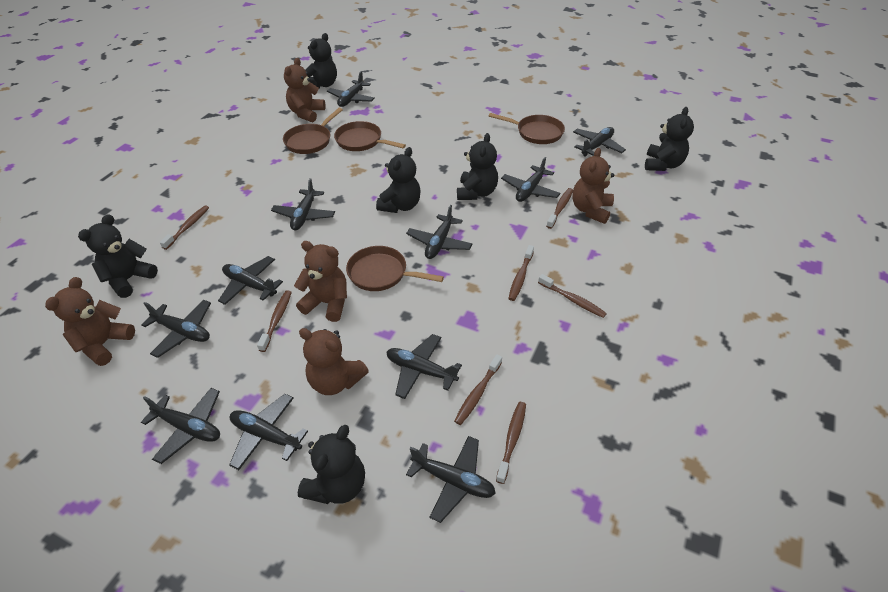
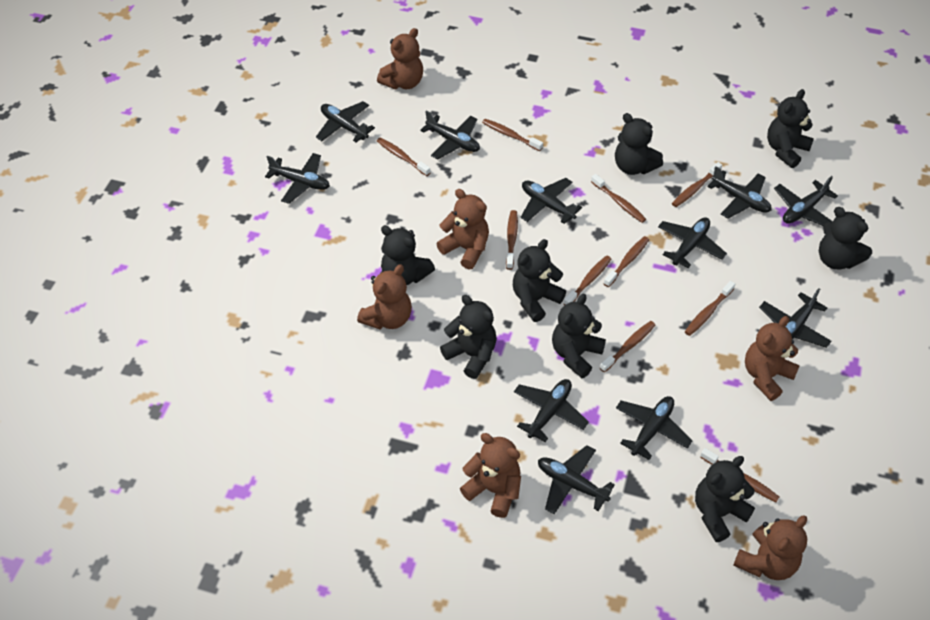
black teddy bear: [78,214,158,298] [298,425,365,504] [306,33,337,88] [376,147,421,213] [457,133,498,200] [645,107,694,171] = 6 -> [381,225,435,285] [440,295,497,379] [513,239,566,322] [552,293,606,378] [615,113,663,175] [695,456,755,542] [767,89,814,168] [819,207,872,269] = 8
brown pan: [283,108,343,154] [334,121,406,151] [346,246,444,291] [489,113,565,144] = 4 -> none = 0
brown teddy bear: [45,277,135,366] [284,58,326,122] [294,241,347,322] [299,328,369,395] [572,148,614,224] = 5 -> [357,264,412,329] [377,28,423,90] [436,189,489,270] [460,433,521,518] [733,515,807,580] [745,316,800,401] = 6
brown toothbrush: [160,205,209,250] [257,290,292,352] [454,354,502,425] [496,402,526,484] [508,245,534,301] [538,274,607,318] [546,188,573,229] = 7 -> [377,137,431,176] [482,119,543,151] [506,210,518,270] [563,255,611,305] [591,174,646,223] [600,321,655,373] [604,236,649,287] [672,162,722,207] [685,281,735,336] [700,448,779,502] = 10

